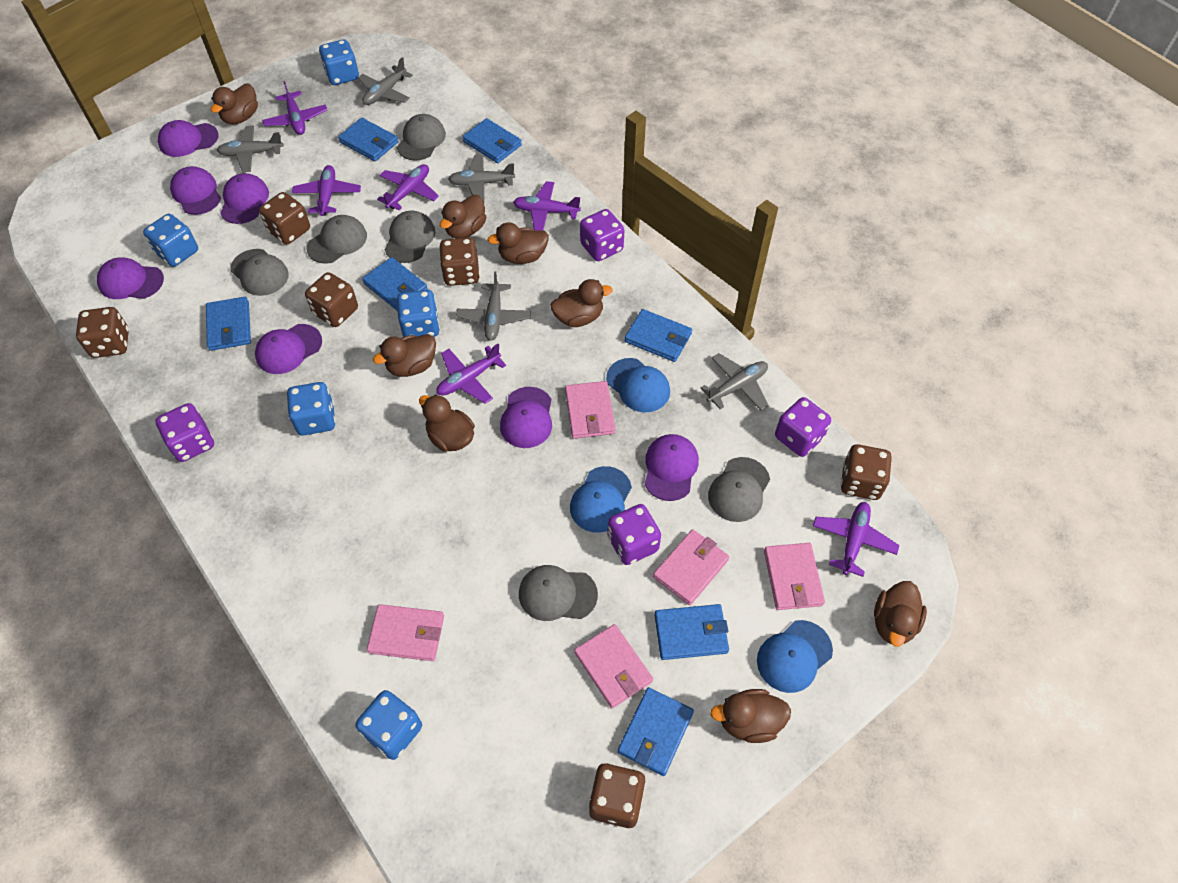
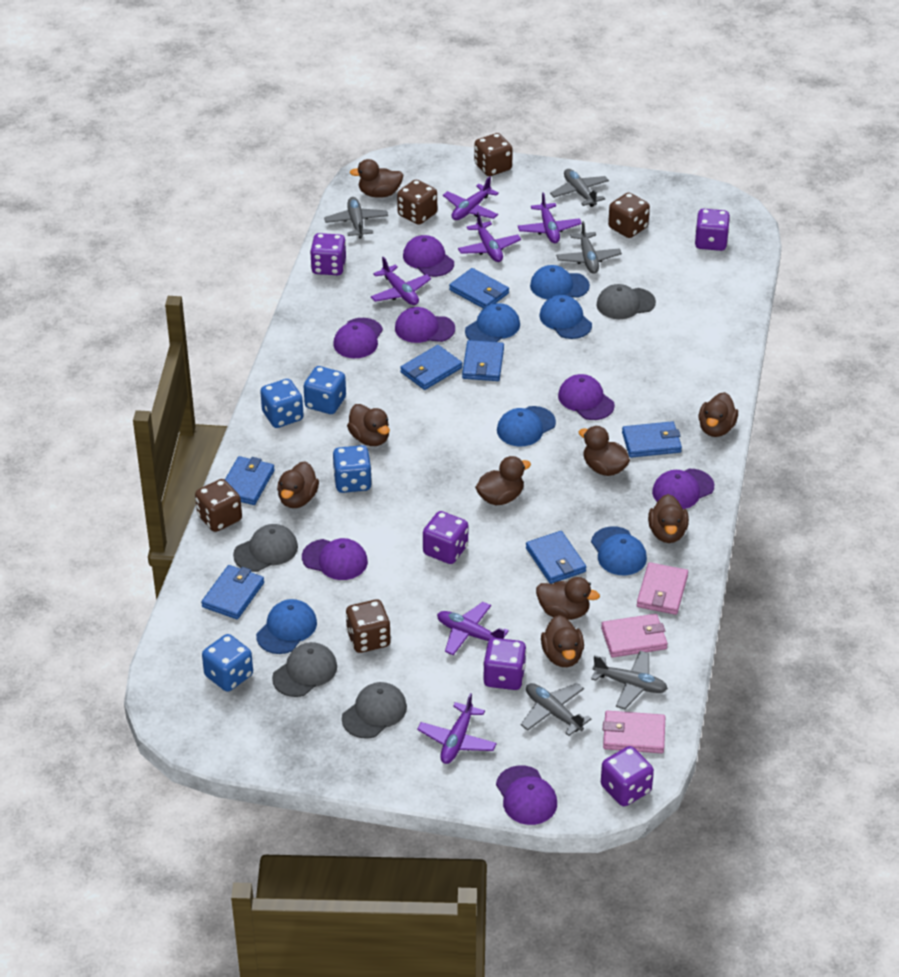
blue cap: [570,466,632,533] [606,358,670,412] [757,620,833,693] = 3 -> [256,599,317,654] [465,303,520,342] [497,406,556,446] [530,265,590,299] [539,295,592,339] [591,526,647,575] = 6
blue dice: [143,214,198,267] [287,382,336,436] [319,39,359,85] [355,690,422,760] [397,290,440,337] = 5 -> [202,634,253,692] [260,379,304,428] [303,366,346,414] [333,445,372,493] = 4
brown dice: [76,307,129,358] [259,192,310,244] [305,272,358,327] [439,237,480,286] [589,763,646,828] [841,444,892,500] = 6 -> [195,479,242,532] [346,599,391,653] [397,180,437,225] [474,133,513,176] [608,192,650,238] = 5
brown duck: [211,83,258,124] [373,334,436,377] [419,394,475,452] [440,195,486,238] [487,222,549,264] [550,279,613,327] [710,689,791,743] [874,581,927,647] = 8 -> [277,461,319,508] [347,404,390,446] [350,159,403,198] [475,456,531,505] [536,577,600,620] [541,615,584,667] [579,426,630,476] [648,494,689,543] [699,392,738,437] = 9
grey cap: [230,249,289,296] [306,215,367,264] [385,211,436,263] [397,114,446,161] [519,565,598,621] [708,457,770,522] = 6 -> [233,524,298,572] [272,642,337,697] [342,682,407,739] [597,284,656,319] = 4
pink wallet: [367,604,444,661] [565,381,616,439] [574,624,653,708] [653,529,729,605] [764,543,825,610] = 5 -> [601,614,668,657] [603,711,665,753] [637,562,688,615] = 3
purple dice: [155,403,214,462] [580,209,624,261] [607,504,661,565] [775,397,831,457] = 4 -> [310,233,346,275] [423,511,468,564] [483,638,527,690] [601,746,654,806] [695,209,730,251] = 5

